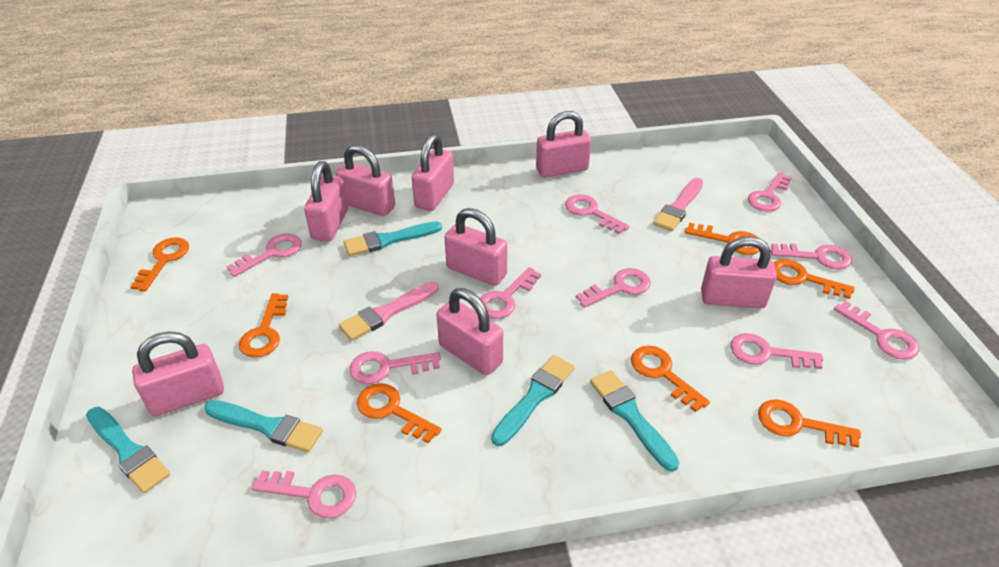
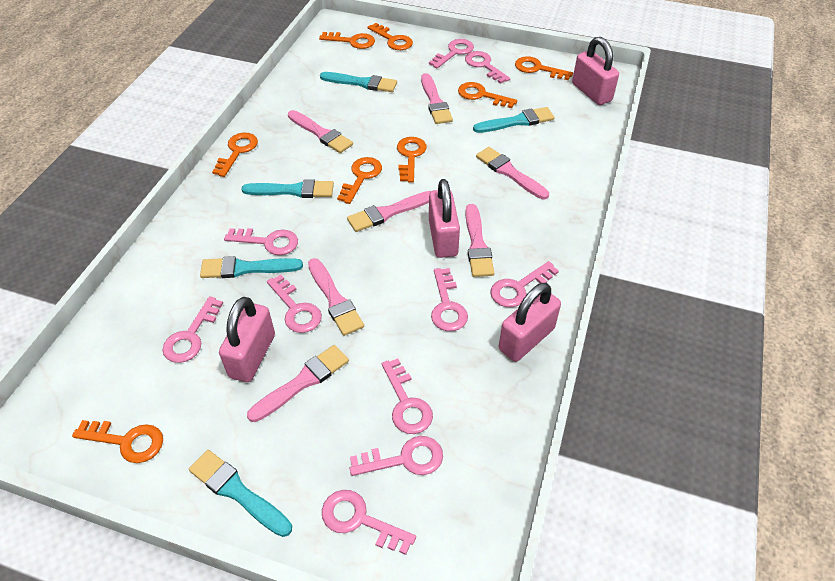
orange key: [130,238,189,292] [239,293,288,358] [357,383,442,444] [631,346,710,412] [685,223,759,255] [758,399,861,448] [774,259,855,299] = 7 -> [72,420,163,463] [212,133,258,177] [319,32,375,49] [337,157,382,204] [367,23,413,50] [397,137,427,182] [458,82,517,108] [515,56,573,80] = 8
pink brush: [339,282,439,341] [653,178,703,231] = 2 -> [247,345,349,422] [288,110,353,153] [308,258,364,336] [347,191,431,232] [421,73,453,124] [465,204,494,277] [476,147,549,199] = 7
pink padlock: [132,331,224,416] [304,161,348,241] [336,145,395,216] [412,134,454,211] [436,288,503,375] [444,208,508,286] [536,111,591,178] [701,236,777,308] = 8 -> [219,297,275,382] [429,179,460,258] [499,283,561,362] [572,37,619,105] = 4

